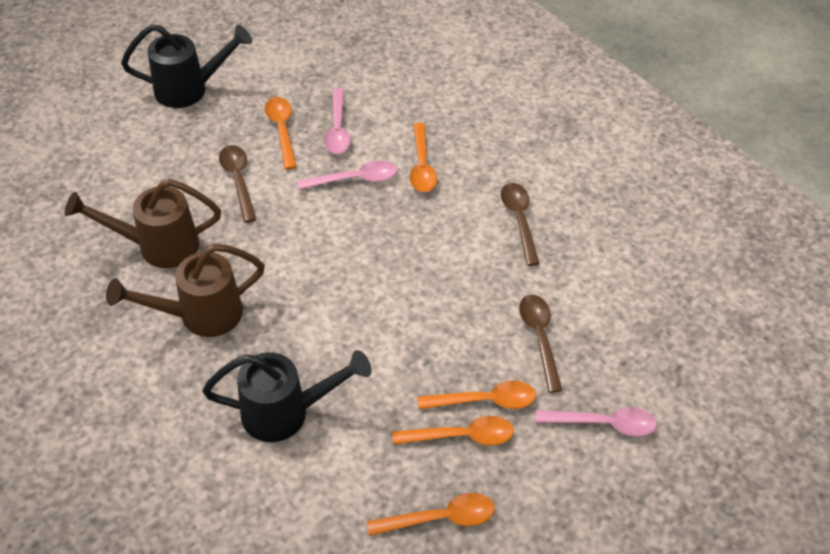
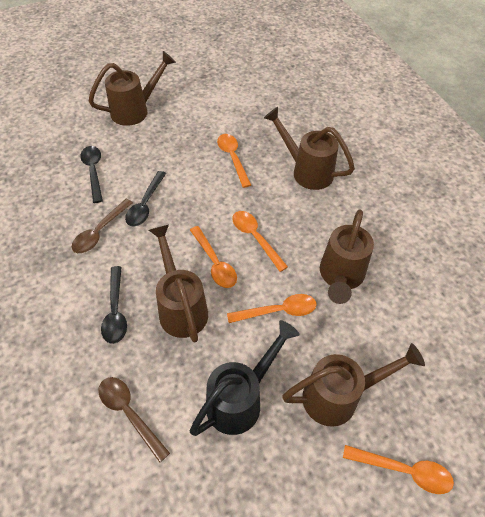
black spoon: none = 0 -> [80,146,103,203] [101,266,127,344] [125,171,166,227] = 3
black watering can: [121,24,252,108] [202,350,372,442] = 2 -> [190,320,300,436] = 1
brown spoon: [219,145,257,223] [501,183,540,266] [519,295,563,393] = 3 -> [72,199,133,253] [98,377,170,462] = 2
brown watering can: [65,179,221,268] [106,243,265,337] = 2 -> [89,51,176,126] [149,225,208,343] [264,107,355,190] [282,343,425,427] [320,209,374,304] = 5
pink spoon: [297,161,397,190] [324,88,351,154] [536,407,657,437] = 3 -> none = 0

